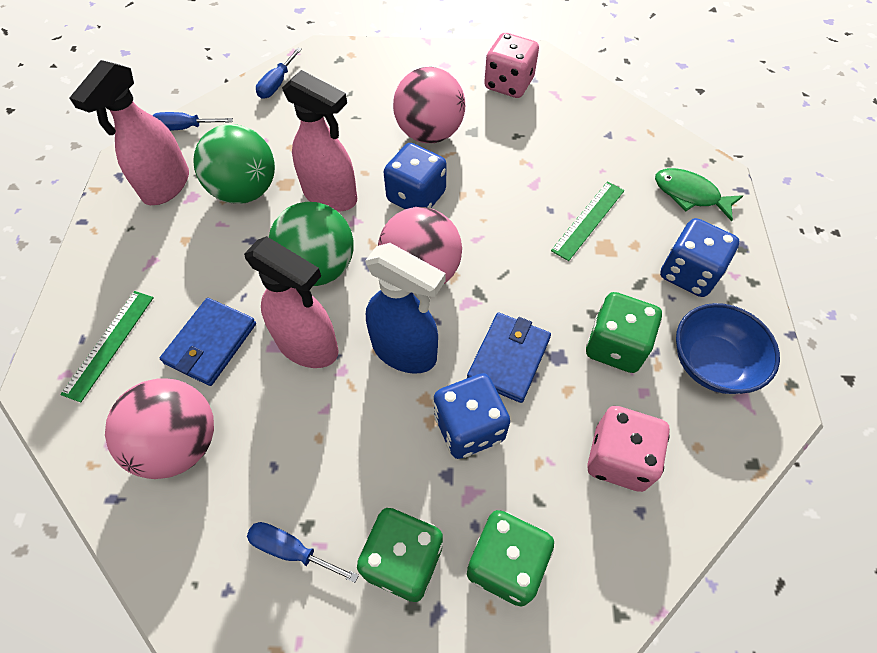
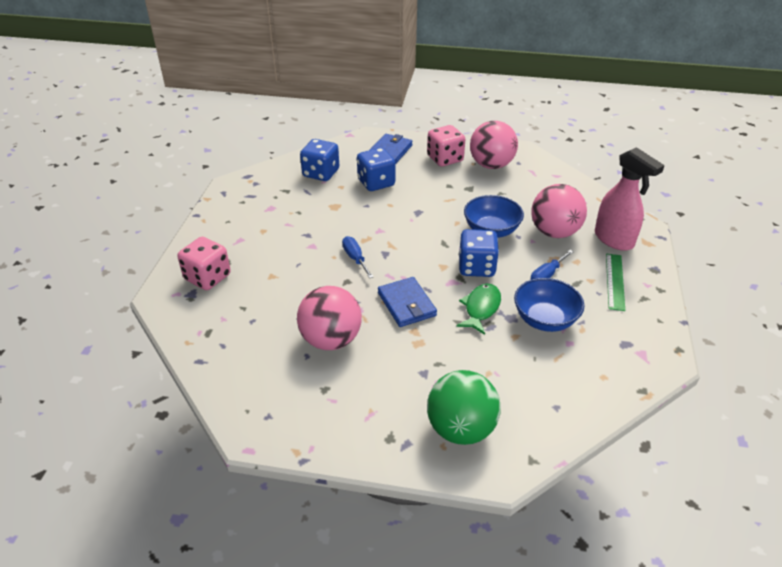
blue bowl: [676,303,780,394] = 1 -> [464,195,524,238] [514,278,584,332] = 2
blue screwdriver: [152,112,233,131] [247,522,359,583] [256,48,302,99] = 3 -> [342,236,373,278] [530,250,574,280] = 2
blue spray bottle: [365,243,446,374] = 1 -> none = 0
green ball: [193,124,275,204] [269,202,354,286] = 2 -> [427,370,501,445] = 1
green dice: [357,508,443,602] [467,510,554,607] [586,292,662,373] = 3 -> none = 0
green ruler: [60,291,154,403] [551,182,624,261] = 2 -> [606,254,625,311] = 1
pink spray bottle: [69,60,189,205] [244,236,339,368] [282,70,357,212] = 3 -> [595,147,665,251] = 1

